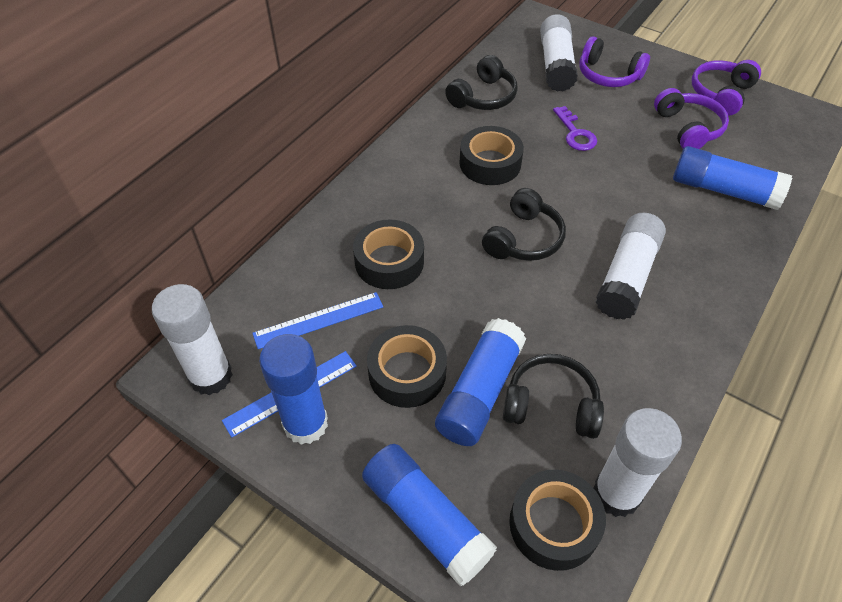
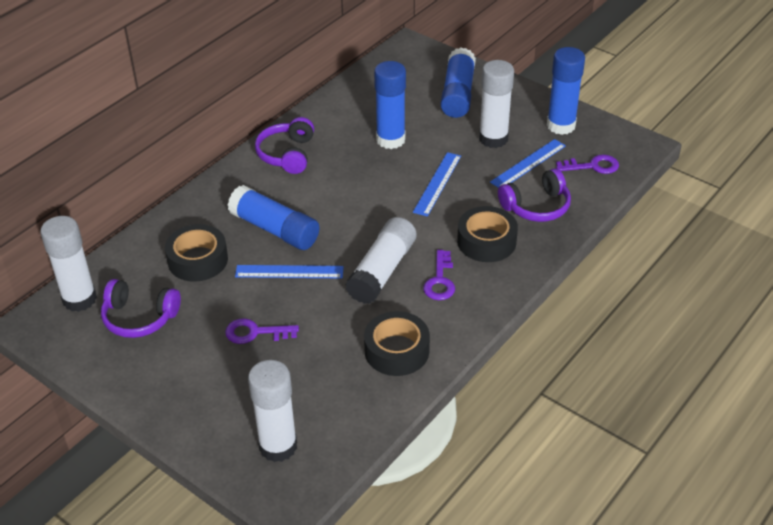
black headphones: [445,55,518,110] [482,188,566,261] [503,354,604,439] = 3 -> none = 0
black tape: [353,219,424,289] [367,325,447,408] [459,126,524,185] [509,470,606,571] = 4 -> [165,224,228,282] [364,311,430,376] [457,206,518,262] = 3
blue ruler: [222,351,357,438] [252,292,383,349] = 2 -> [235,265,344,278] [413,152,461,217] [490,139,566,188] = 3
purple key: [553,106,597,151] = 1 -> [225,319,299,344] [423,250,455,300] [556,154,619,174] = 3

